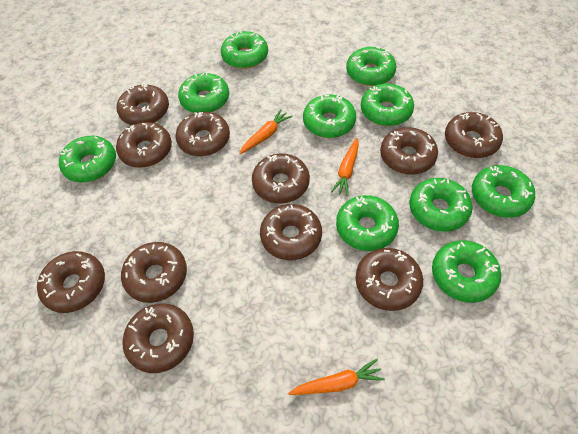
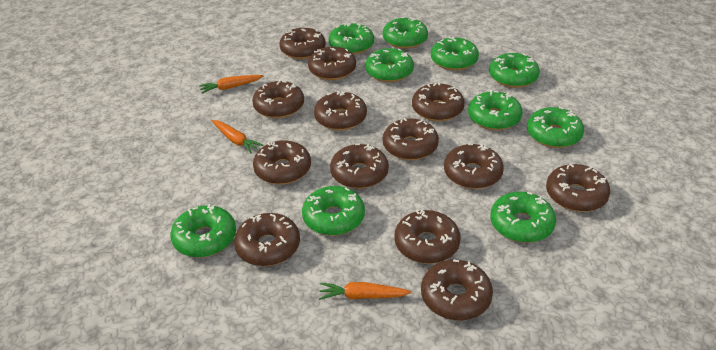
brown donut: [37,251,105,313] [116,122,172,168] [117,83,169,125] [121,242,187,303] [122,304,194,373] [175,112,230,156] [252,154,310,204] [260,204,322,260] [356,248,423,311] [380,127,438,175] [445,112,503,158] = 11 -> [234,213,300,266] [252,80,304,118] [253,140,311,184] [279,28,326,59] [308,47,356,80] [314,91,367,130] [330,144,389,189] [383,118,439,160] [394,210,460,264] [412,82,465,121] [421,260,493,321] [444,144,504,189] [546,163,610,212] = 13

